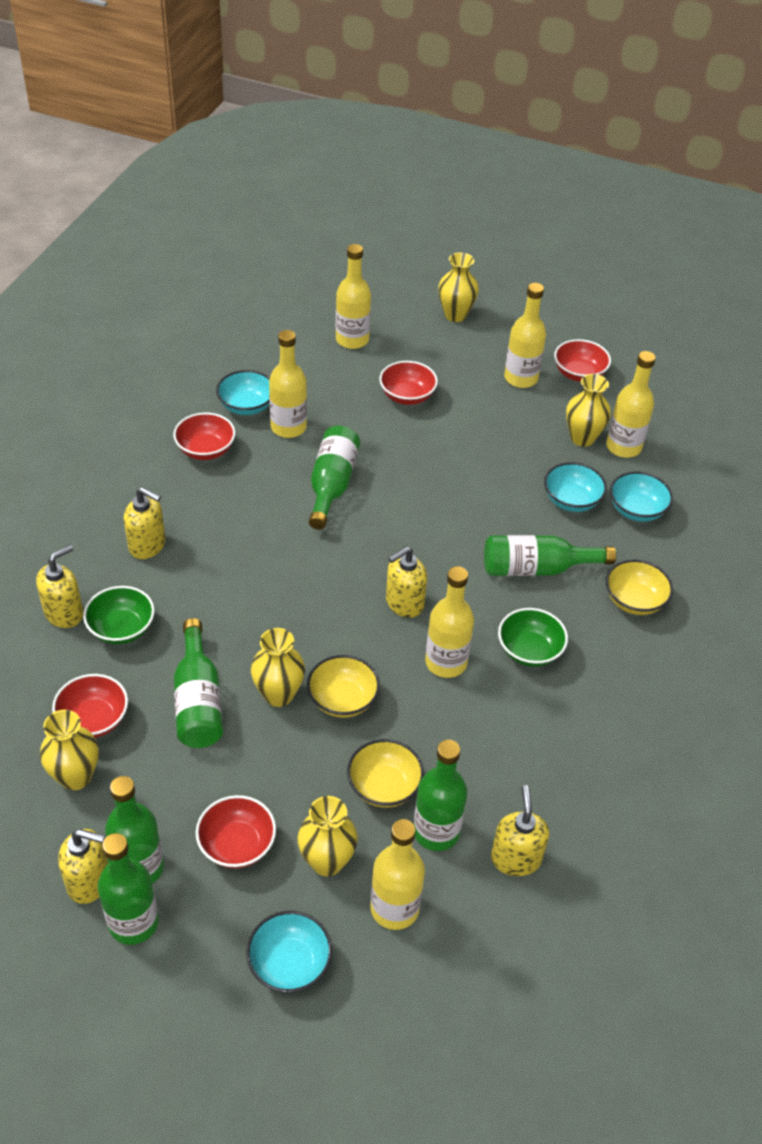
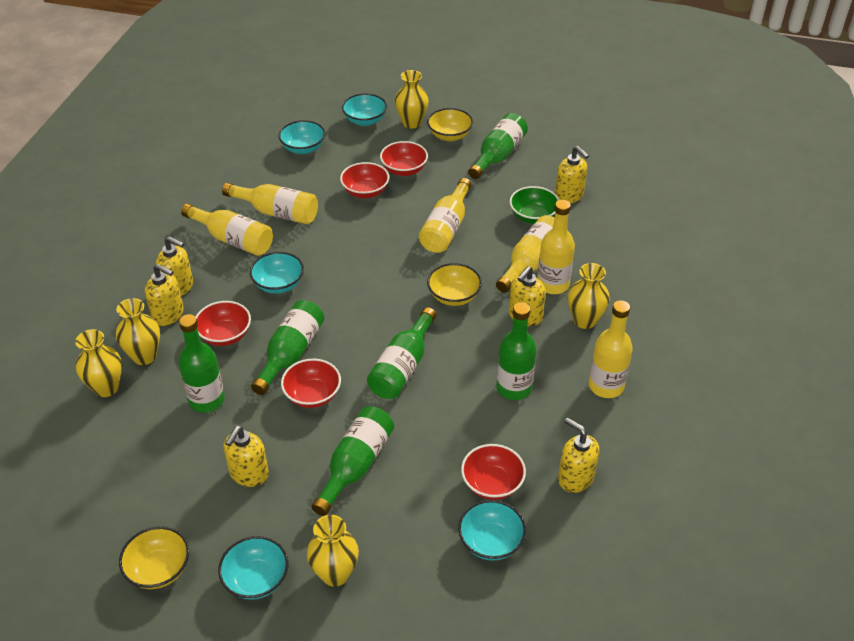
green bowl: [83,586,155,644] [498,608,568,667] = 2 -> [510,186,559,224] = 1
turquoise bowl: [216,370,270,415] [246,911,332,993] [544,462,607,512] [610,472,673,522] = 4 -> [218,536,289,600] [250,252,304,294] [279,120,326,154] [342,93,387,126] [458,500,526,561] = 5
yellow soap dispenser: [36,545,84,628] [58,829,108,904] [124,487,166,559] [386,547,427,618] [491,785,549,876] = 5 -> [145,264,184,326] [156,236,193,296] [223,426,269,487] [509,266,546,326] [555,146,589,203] [558,418,599,493] = 6

